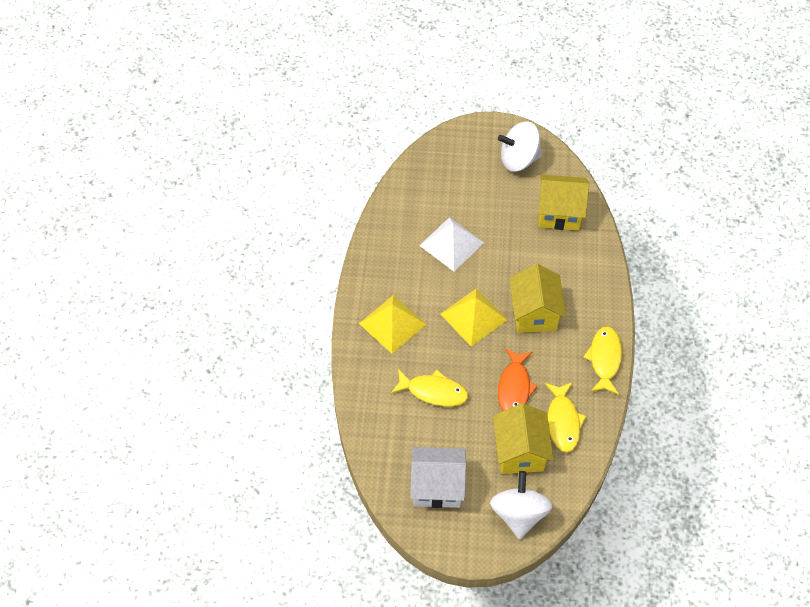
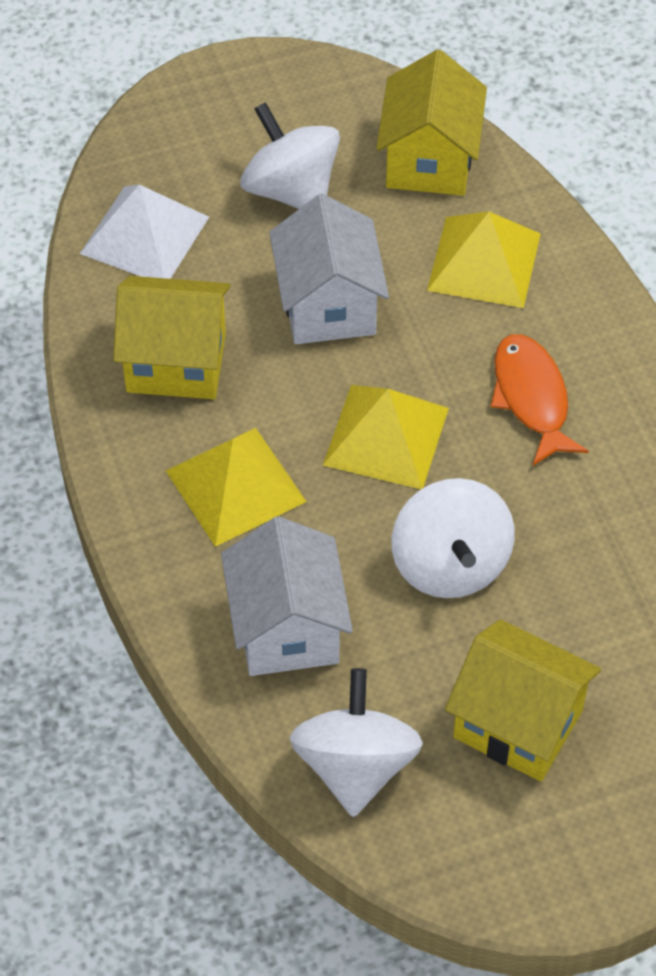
white house: [410,447,466,508] = 1 -> [221,516,353,676] [269,194,389,344] = 2
white spinning top: [490,471,552,539] [498,121,542,172] = 2 -> [240,102,340,209] [289,668,423,817] [392,478,515,598] = 3
yellow fish: [391,369,468,406] [545,382,586,453] [583,326,622,395] = 3 -> none = 0
yellow pyramid: [359,295,427,354] [441,288,507,346] = 2 -> [166,428,307,547] [323,385,449,489] [427,211,541,308] = 3

